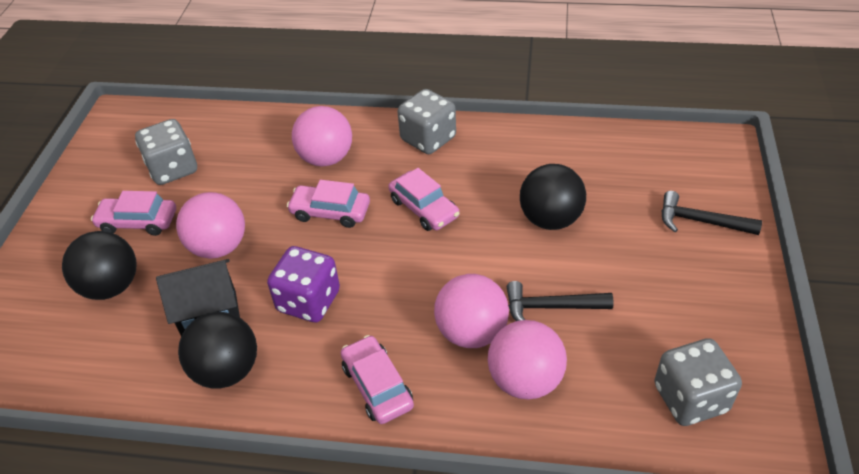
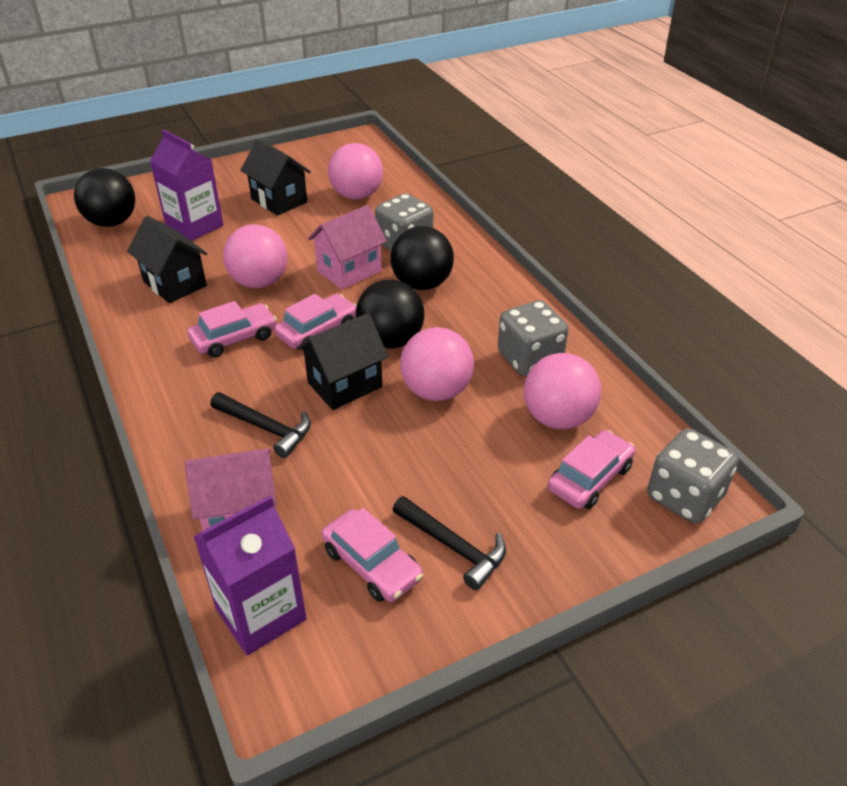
black house: [156,259,240,336] = 1 -> [127,216,207,303] [240,139,311,216] [297,313,388,410] = 3
pink house: none = 0 -> [185,448,277,530] [308,205,387,289] = 2
purple carton: none = 0 -> [150,129,224,241] [193,496,307,656] = 2
purple dice: [267,246,340,323] = 1 -> none = 0

